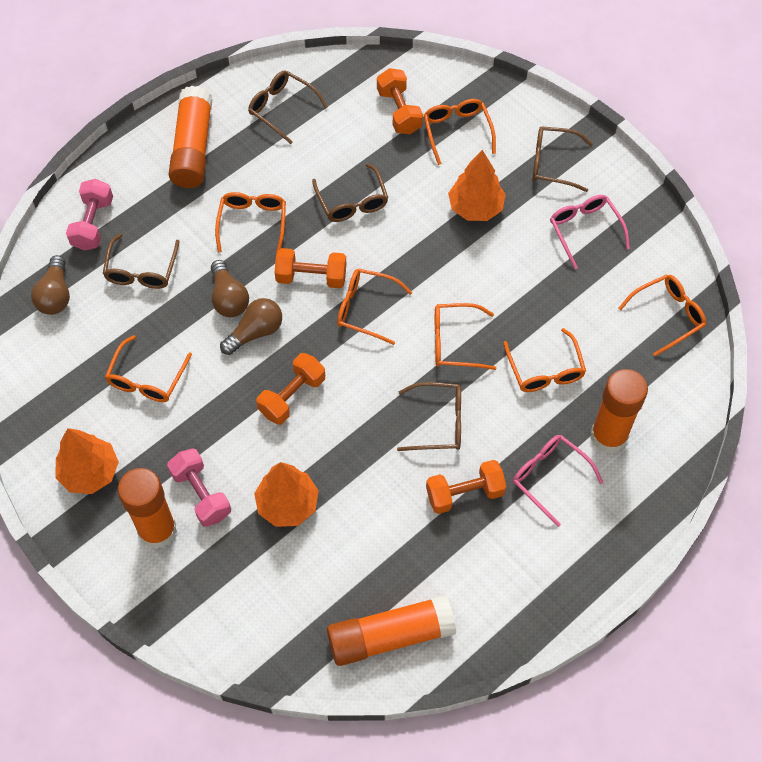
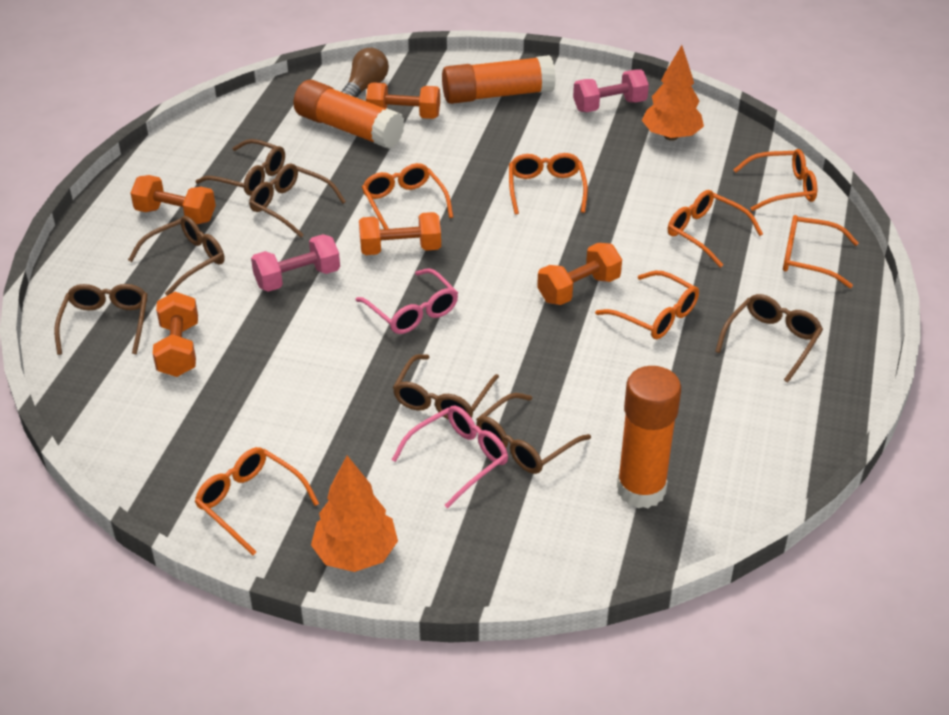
brown glasses: [103,234,180,289] [248,71,328,144] [312,163,388,222] [397,382,461,451] [532,126,593,192] = 5 -> [54,284,148,355] [128,216,225,296] [195,139,285,196] [249,164,346,237] [393,354,499,420] [476,393,591,474] [715,294,823,383] = 7
brown light bulb: [31,255,70,315] [211,260,249,317] [220,298,282,355] = 3 -> [341,48,389,98] = 1
orange dumbbell: [256,353,325,425] [275,248,346,288] [377,68,423,134] [426,460,507,514] = 4 -> [131,175,216,224] [153,292,198,377] [359,212,441,255] [366,82,440,119] [537,243,622,305] = 5
orange glue stick: [118,468,177,549] [168,86,213,188] [327,595,456,666] [590,369,648,454] = 4 -> [293,80,405,149] [442,55,556,104] [617,366,681,508] = 3
orange tree: [56,428,119,494] [254,462,319,527] [448,150,506,221] = 3 -> [311,456,398,572] [642,45,704,141] = 2

